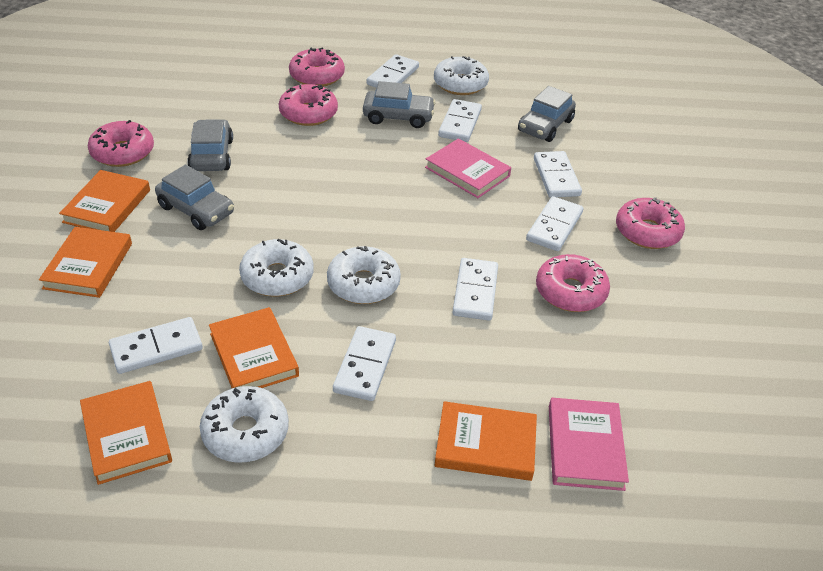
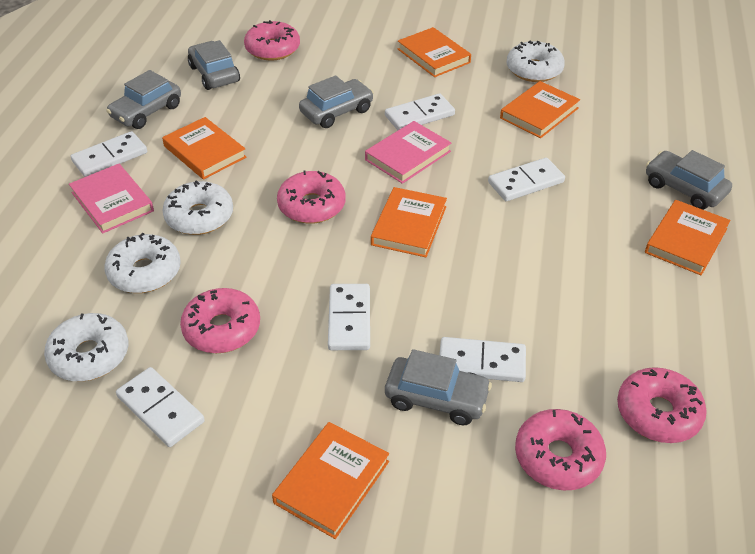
grey car: [155,165,234,230] [187,119,233,171] [363,81,436,128] [518,86,576,142] = 4 -> [106,70,181,129] [188,40,240,90] [299,75,374,128] [385,349,492,426] [646,150,732,210] = 5
orange book: [39,227,132,298] [59,170,150,232] [80,381,172,485] [209,307,299,388] [435,401,537,481] = 5 -> [162,117,246,180] [272,422,389,539] [371,187,447,257] [398,27,471,77] [500,81,580,138] [645,200,730,275] = 6
white domino: [109,317,203,374] [333,326,396,401] [367,54,419,88] [438,99,482,142] [452,258,498,321] [526,196,583,251] [534,151,582,198] = 7 -> [71,131,147,177] [116,367,205,447] [328,284,370,350] [385,93,455,130] [439,337,526,382] [488,158,565,201] = 6

